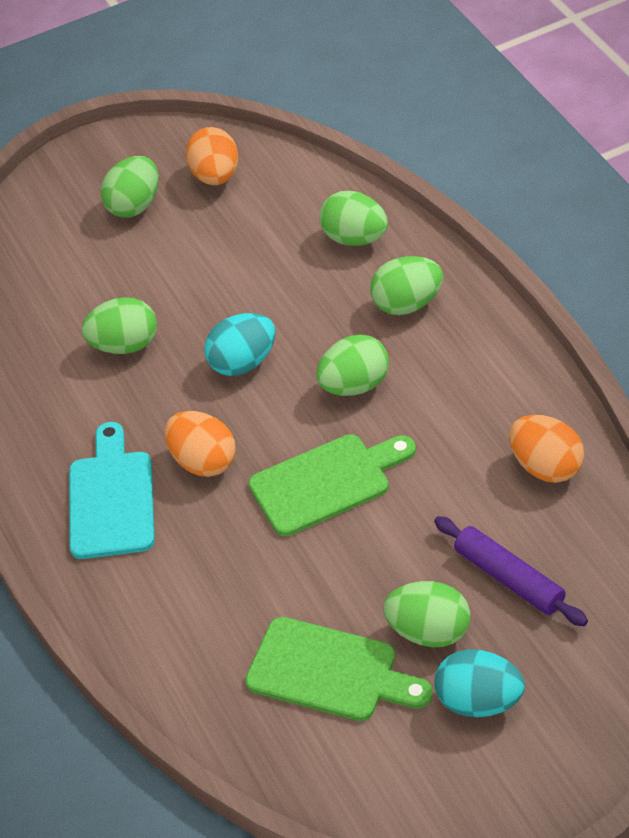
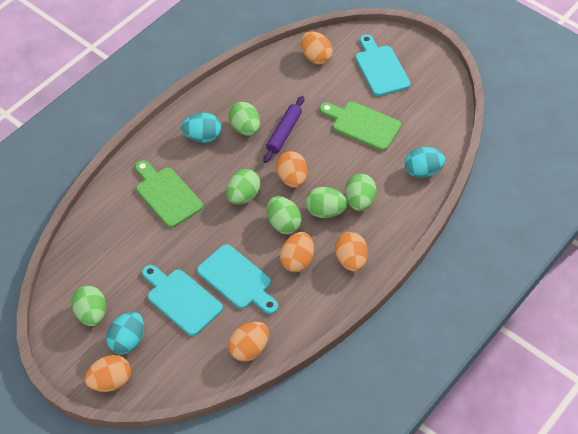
orange egg: [165,411,236,477] [186,127,238,185] [509,415,584,483] = 3 -> [85,355,131,392] [228,322,269,362] [276,151,307,188] [280,232,314,272] [301,31,333,65] [335,232,368,271] = 6
turquoise cutting board: [69,422,155,559] = 1 -> [142,265,223,336] [197,244,278,314] [355,34,410,96] = 3
turquoise egg: [204,313,275,376] [435,649,525,717] = 2 -> [106,312,144,354] [181,113,221,143] [404,147,445,178] = 3

